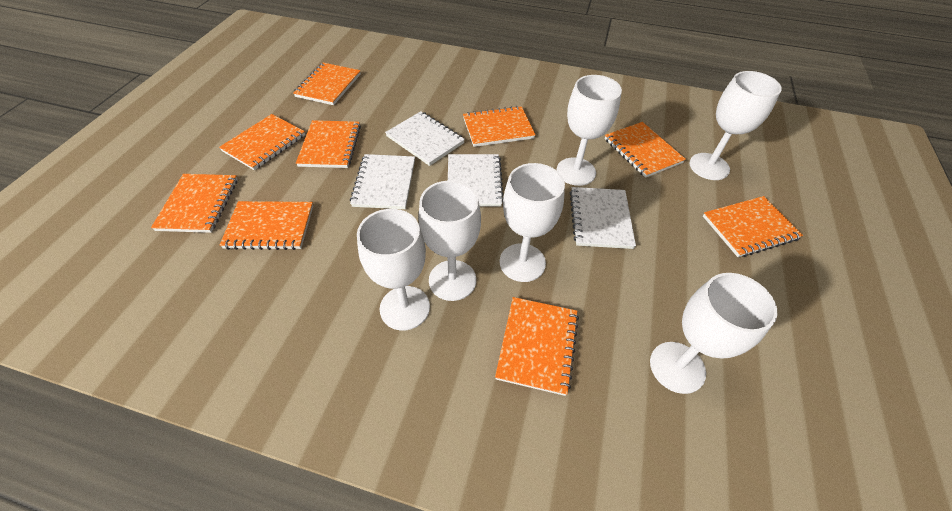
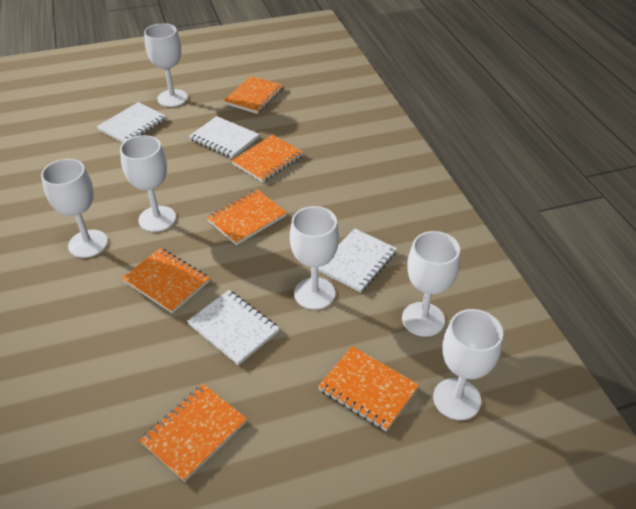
orange notebook: [151,174,238,233] [219,114,305,170] [220,201,313,250] [293,63,361,105] [296,120,361,168] [463,106,536,147] [495,297,579,396] [605,122,686,178] [703,196,803,257] = 9 -> [122,248,210,313] [140,384,247,482] [207,189,287,245] [223,76,284,114] [231,135,303,182] [318,346,419,431] = 6

